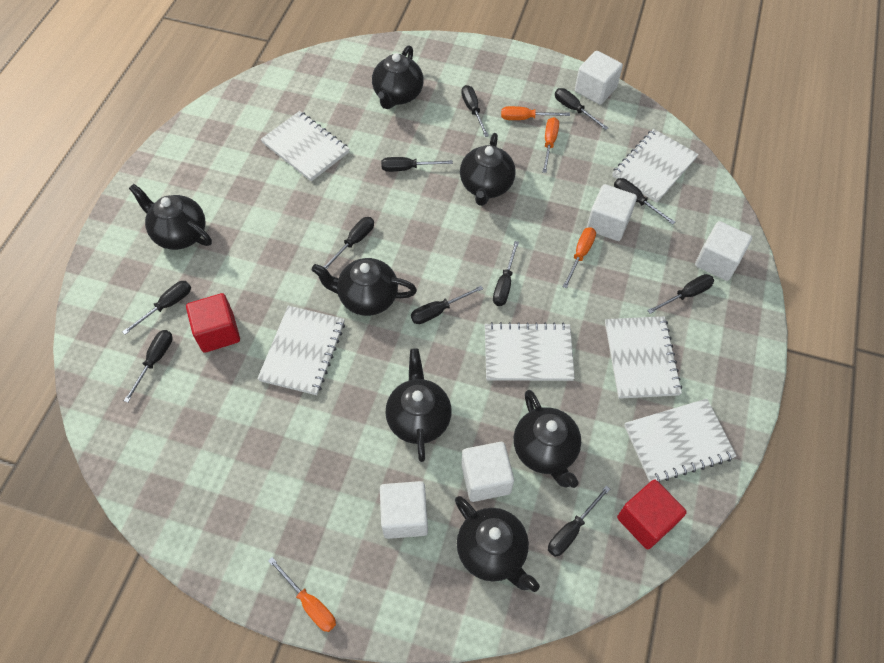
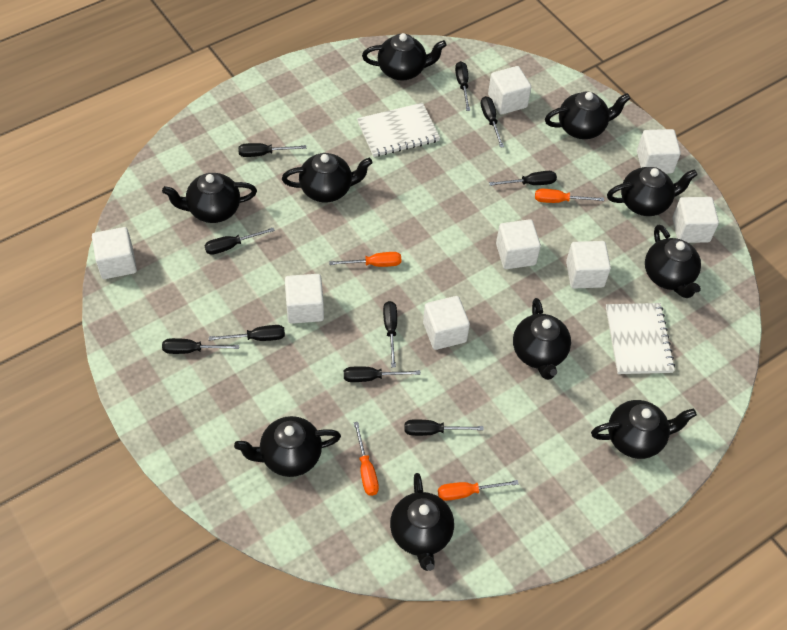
black screwdriver: [122,281,191,335] [124,330,173,403] [323,217,374,269] [381,157,453,172] [411,286,483,324] [461,85,489,137] [493,241,519,306] [548,486,610,557] [555,88,608,130] [614,178,675,225] [647,274,714,314] = 11 -> [162,338,239,354] [204,228,275,255] [209,325,285,341] [238,143,306,157] [344,366,420,382] [383,301,397,368] [405,419,484,436] [455,61,470,111] [481,96,504,148] [489,171,557,186] = 10
black teapot: [129,184,212,250] [312,258,417,316] [372,45,424,109] [385,348,452,462] [455,496,540,592] [460,133,516,206] [514,390,581,488] = 7 -> [162,173,257,223] [234,416,341,477] [282,153,373,203] [362,33,447,80] [390,473,454,571] [513,298,571,380] [545,92,631,139] [591,400,697,459] [607,167,698,216] [645,225,701,298] = 10
red cube: [186,293,240,353] [617,480,687,549] = 2 -> none = 0
white cube: [380,481,428,539] [461,442,514,502] [575,51,623,105] [587,184,637,241] [695,221,752,281] = 5 -> [92,227,137,279] [285,274,324,324] [423,296,470,350] [488,66,531,115] [496,219,541,269] [566,241,611,289] [637,129,681,174] [672,197,719,243] = 8
white notebook: [257,306,345,395] [261,111,350,181] [485,322,575,381] [605,316,682,399] [612,129,699,203] [624,399,737,483] = 6 -> [357,103,440,157] [606,303,675,374] = 2

